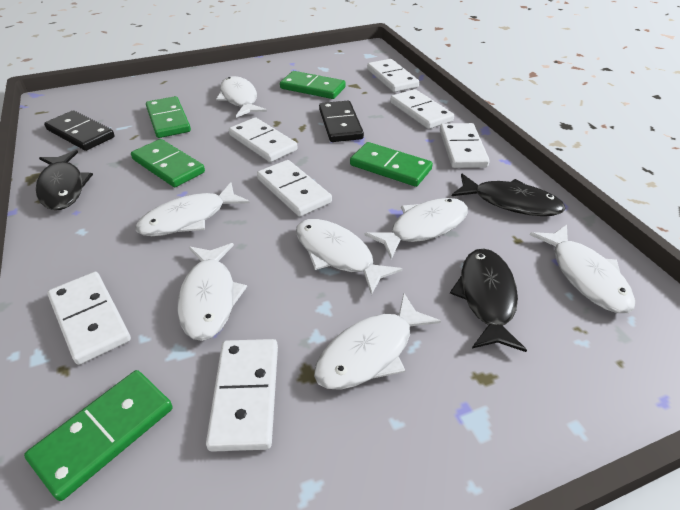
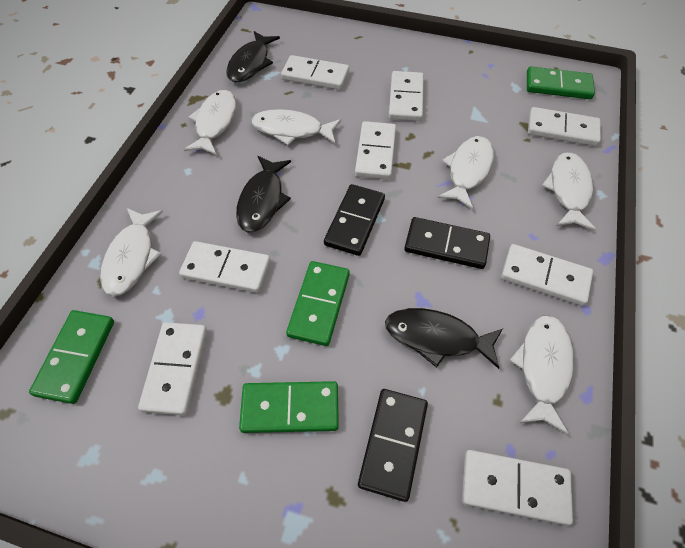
black domino: [44,111,115,151] [319,101,364,142] = 2 -> [324,184,385,256] [358,389,428,502] [404,217,490,269] = 3
green domino: [24,370,173,501] [131,139,205,187] [146,96,191,138] [280,71,346,99] [350,142,433,187] = 5 -> [29,310,114,404] [239,381,339,433] [286,261,350,346] [527,66,595,99] = 4
white domino: [47,272,131,365] [206,339,278,452] [229,117,298,162] [257,160,332,217] [367,59,419,92] [390,89,454,129] [440,123,490,168] = 7 -> [138,322,207,416] [179,241,271,293] [281,55,349,90] [355,121,396,180] [389,71,424,121] [462,450,573,526] [501,244,593,306] [528,107,601,146] = 8
white fish: [135,182,250,236] [177,243,247,341] [216,76,267,118] [296,219,402,295] [314,293,441,390] [364,198,468,259] [530,225,635,313] = 7 -> [100,208,163,297] [184,90,236,155] [251,109,341,145] [438,136,494,210] [509,315,574,435] [542,152,596,231] = 6

